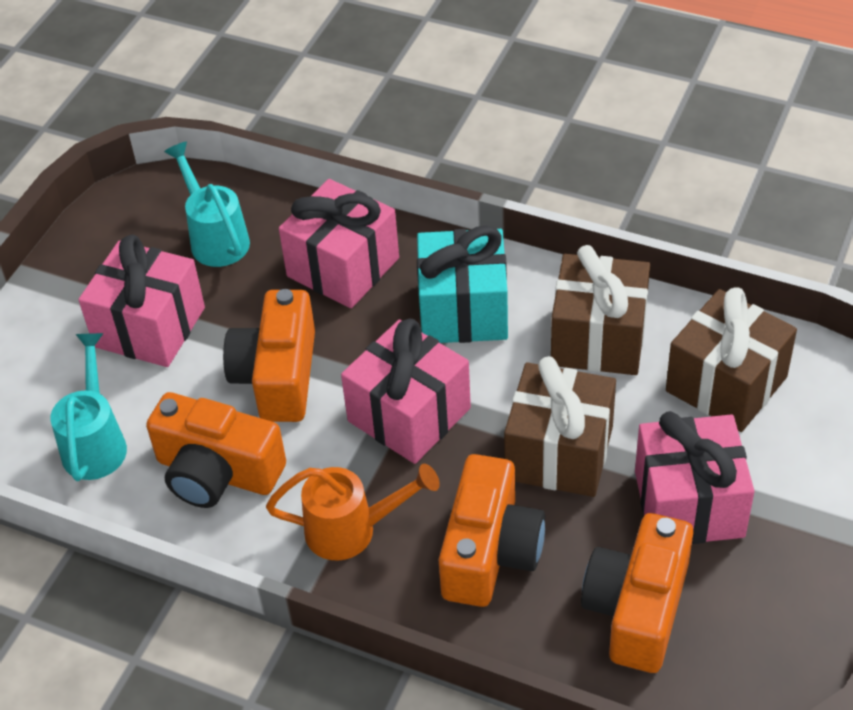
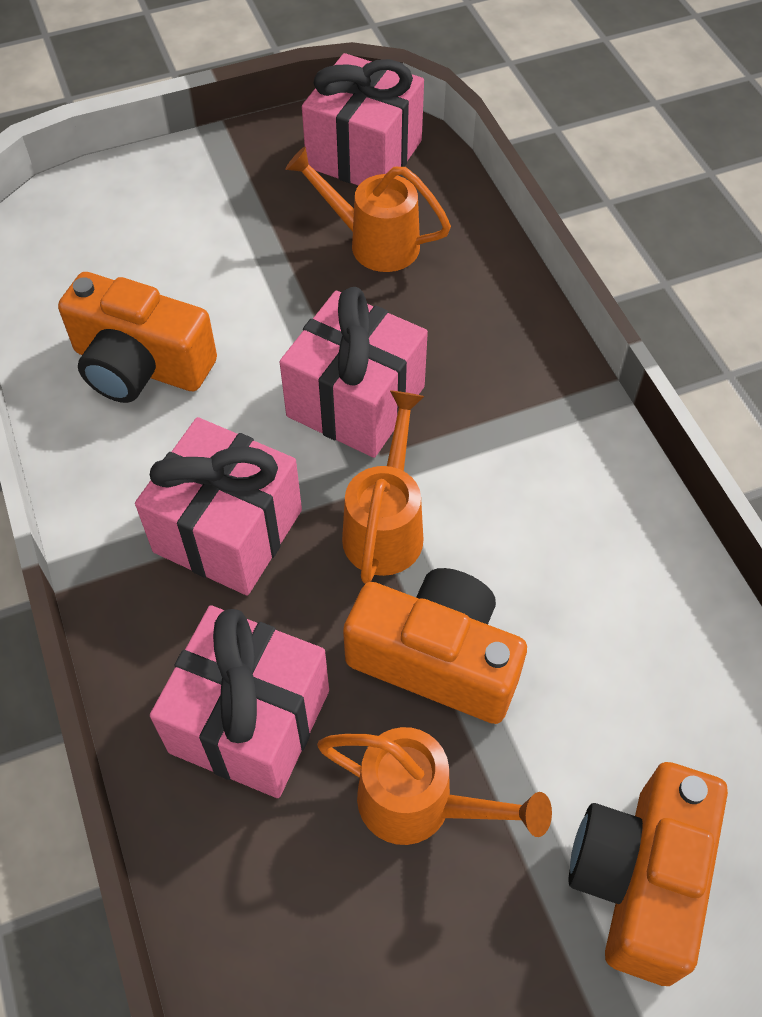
brown gift: [504,356,616,497] [551,245,650,375] [666,287,797,432] = 3 -> none = 0
orange camera: [146,392,286,508] [223,289,315,422] [439,454,545,607] [581,513,694,673] = 4 -> [58,272,217,403] [343,568,527,724] [568,762,728,986] = 3
orange watering can: [266,464,440,560] = 1 -> [285,147,451,272] [317,727,552,845] [342,391,424,584] = 3
turquoise gift: [417,225,508,343] = 1 -> none = 0
turquoise watering can: [50,333,127,481] [164,142,250,267] = 2 -> none = 0

